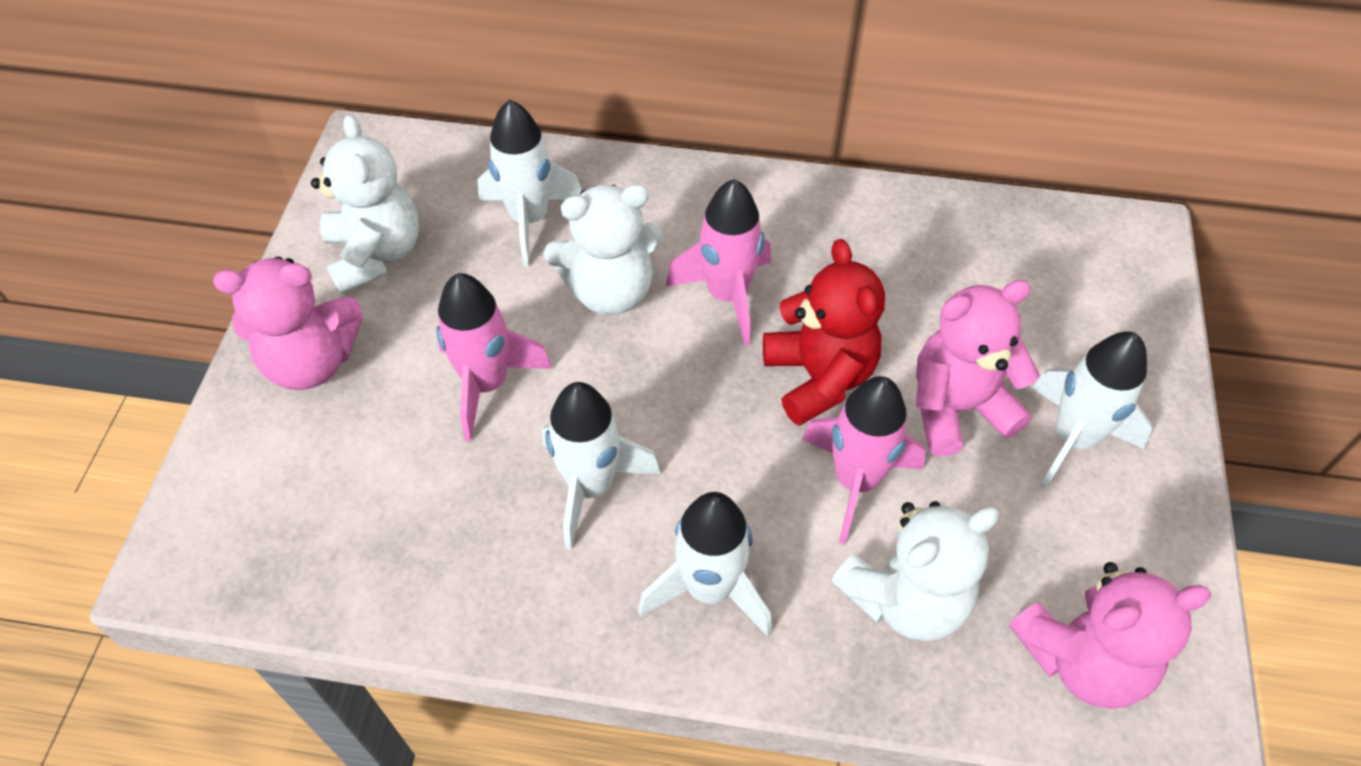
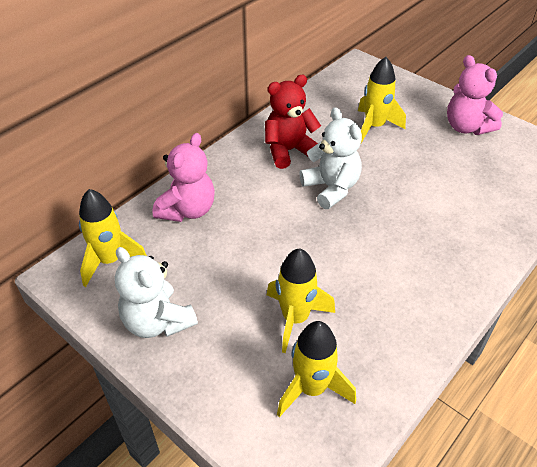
pink rocket: [436,273,552,441] [666,179,771,346] [802,376,926,544] = 3 -> none = 0
pink teddy bear: [213,257,363,390] [916,280,1040,456] [1009,562,1212,709] = 3 -> [152,133,215,222] [447,55,503,135] = 2
white rocket: [477,99,582,266] [542,382,661,550] [638,492,772,637] [1032,332,1152,490] = 4 -> none = 0
white teddy bear: [311,114,419,294] [544,184,663,315] [832,501,999,641] = 3 -> [115,247,198,338] [299,107,362,209] = 2
yellow rocket: none = 0 -> [79,189,147,287] [267,248,335,353] [277,321,356,417] [358,57,406,143] = 4

